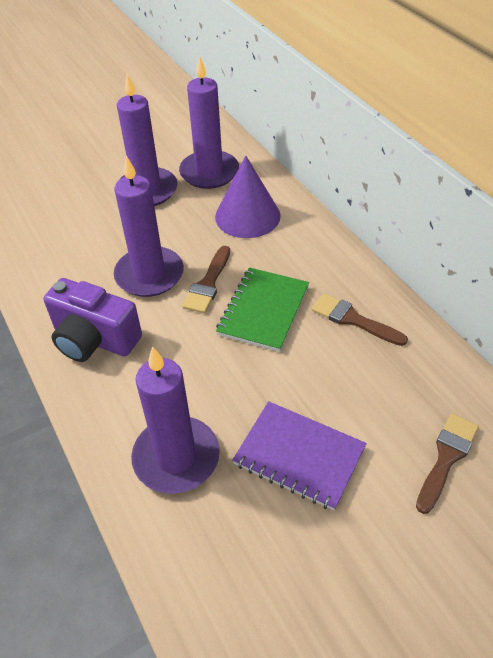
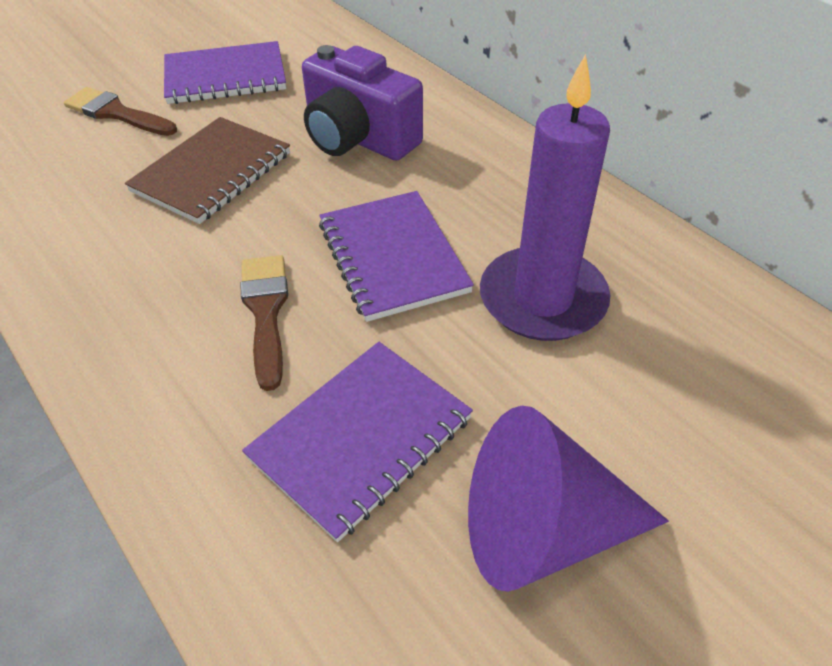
brown brush: [182,246,230,313] [312,293,408,346] [416,414,479,514] = 3 -> [64,87,177,136] [241,255,288,391] = 2
brown notebook: none = 0 -> [125,117,290,224] = 1
green notebook: [216,267,309,352] = 1 -> none = 0
purple candle: [114,156,184,297] [117,74,177,206] [131,346,220,494] [179,56,239,189] = 4 -> [480,54,610,341] = 1
purple notebook: [232,401,367,511] = 1 -> [164,41,286,104] [242,342,473,542] [319,191,474,322] = 3

